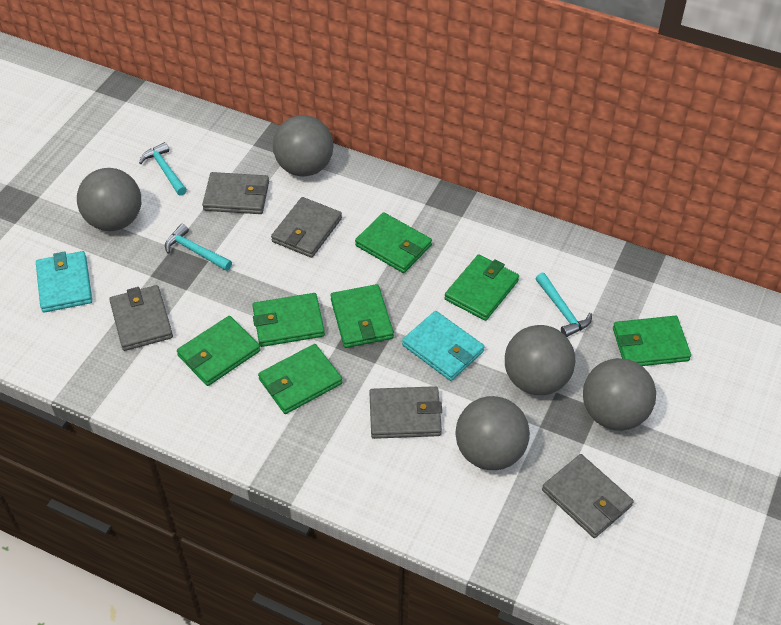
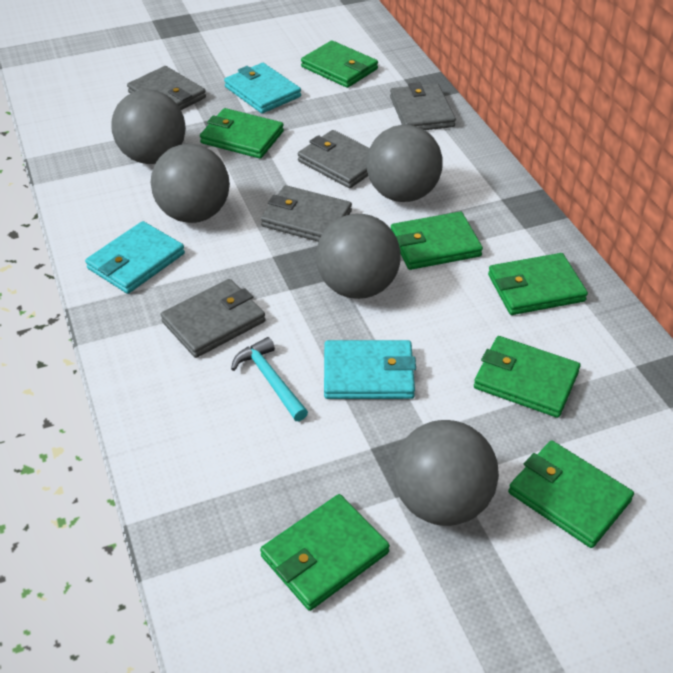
turquoise hammer: [139,142,187,196] [165,224,232,271] [535,273,592,337] = 3 -> [231,337,308,421] = 1
turquoise wallet: [36,251,92,313] [402,311,485,381] = 2 -> [85,221,185,294] [224,63,301,113] [324,340,416,399] = 3

